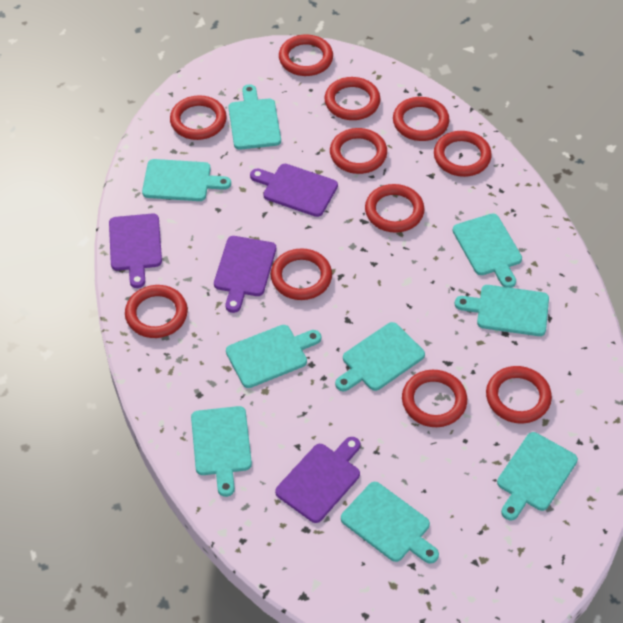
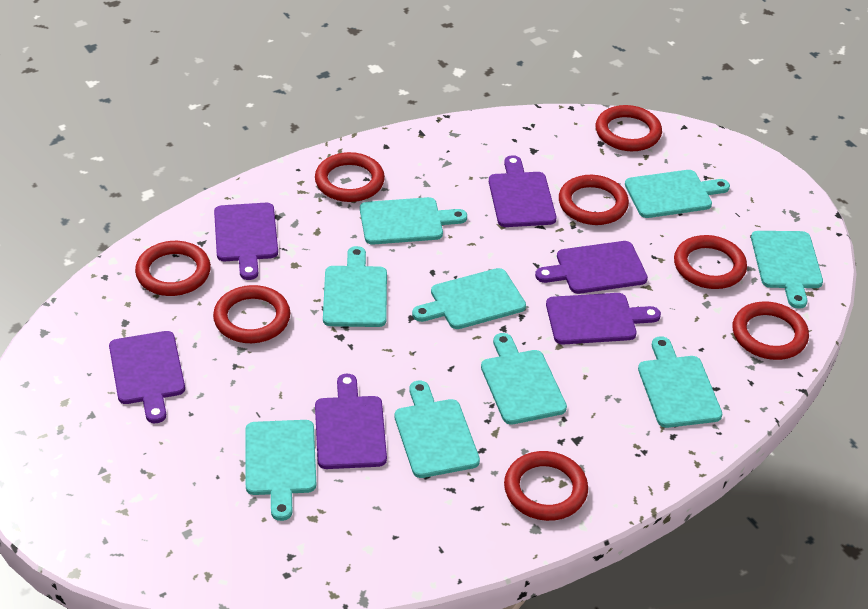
purple cutting board: [109,214,162,288] [214,236,276,313] [250,164,338,217] [275,437,360,523] = 4 -> [109,331,185,423] [214,203,278,280] [315,374,387,469] [489,155,556,227] [535,241,648,294] [546,293,661,345] = 6
red ring: [125,285,188,338] [170,95,227,140] [271,248,332,300] [279,34,333,76] [324,77,381,120] [330,128,387,174] [365,184,424,233] [393,97,450,141] [402,370,467,427] [434,131,492,177] [486,366,552,424] = 11 -> [135,241,211,296] [213,285,290,343] [315,152,385,202] [504,451,588,521] [559,175,629,225] [596,105,662,151] [674,235,747,289] [733,302,809,360] = 8

